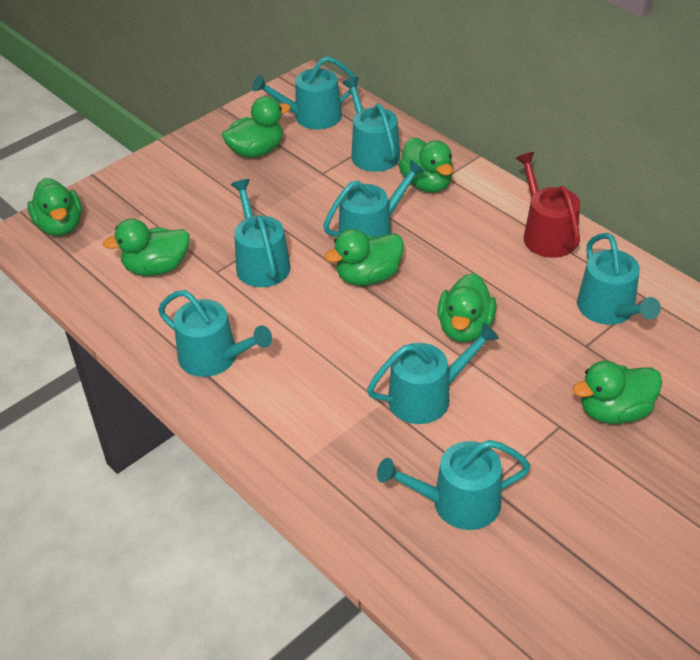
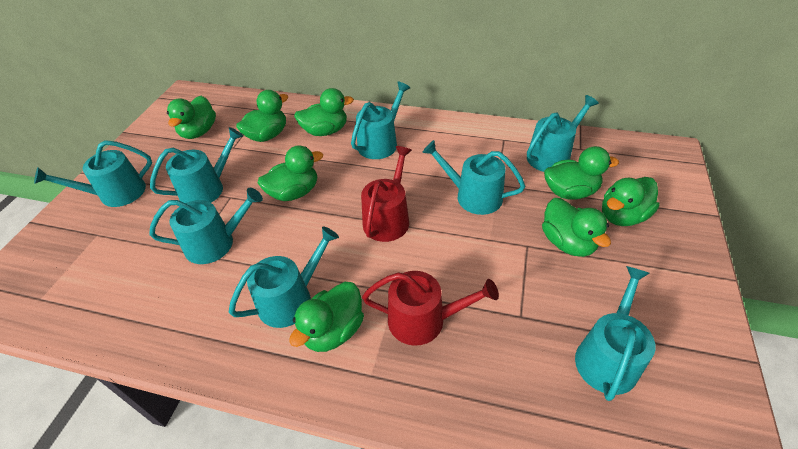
green duck: [27,178,82,236] [103,219,189,276] [222,96,291,158] [325,229,404,286] [398,137,453,193] [437,273,496,342] [573,361,662,424] = 7 -> [167,96,216,139] [236,90,288,142] [258,145,323,201] [289,282,364,352] [294,88,354,136] [542,198,611,257] [544,146,619,200] [602,177,660,226] = 8
red watering can: [516,152,580,258] = 1 -> [361,146,412,242] [362,271,499,346] = 2

